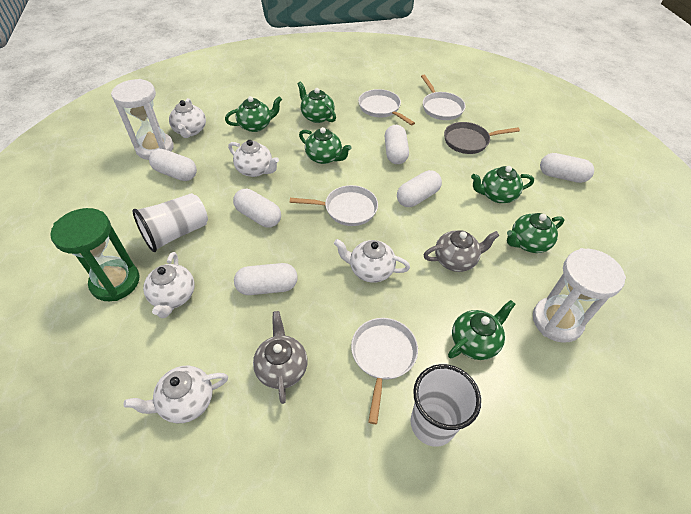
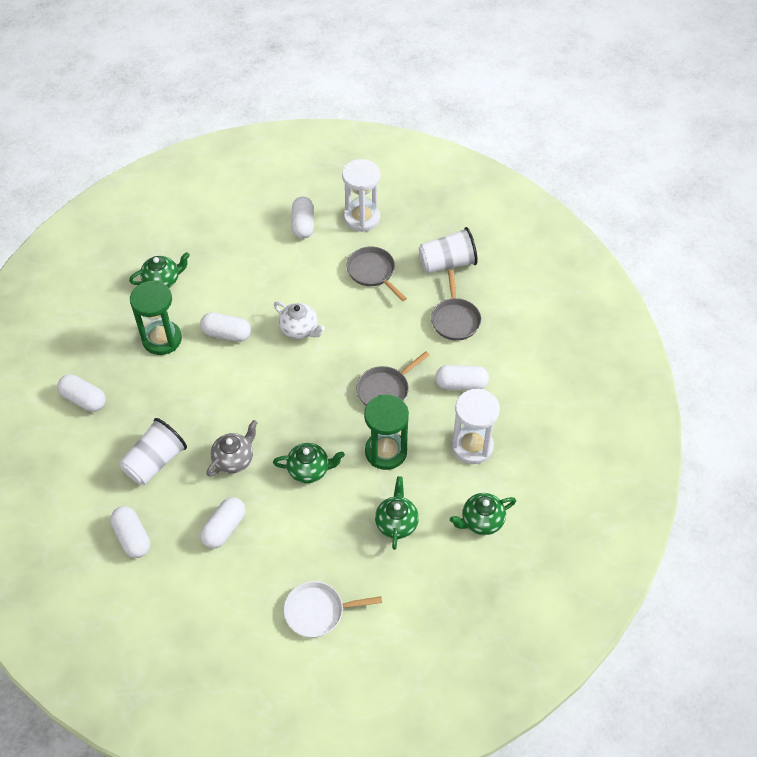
green hourglass: [50,208,140,301] = 1 -> [130,281,182,355] [364,394,409,470] = 2
green teapot: [225,96,282,132] [297,82,336,123] [299,127,352,164] [448,300,516,360] [471,166,534,203] [507,213,564,253] = 6 -> [129,252,190,288] [273,443,345,483] [375,476,419,550] [450,493,516,535] = 4
grey pan: [444,122,520,154] = 1 -> [346,247,407,301] [356,351,429,406] [431,270,481,341] = 3
grey teapot: [253,311,308,404] [424,230,499,272] = 2 -> [206,420,258,477] = 1
white pan: [290,185,378,226] [351,318,418,424] [358,89,415,125] [421,75,466,120] = 4 -> [284,581,382,638] = 1
white teapot: [124,365,228,423] [143,252,195,318] [169,98,206,138] [228,140,279,177] [334,239,410,283] = 5 -> [274,301,325,339] = 1

